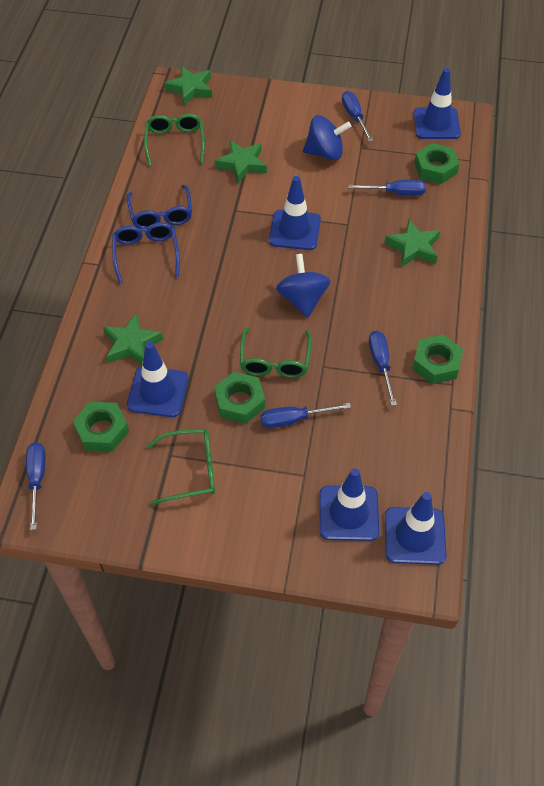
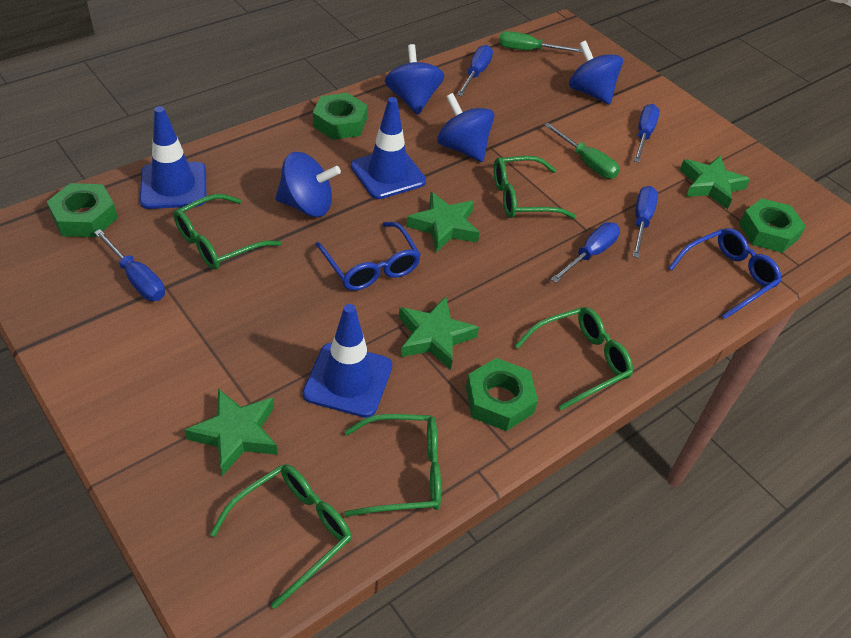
blue spinning top: [276,254,330,318] [303,115,351,160] = 2 -> [276,152,341,217] [385,44,445,115] [437,93,494,162] [569,40,623,105] = 4
blue traffic cone: [127,342,188,417] [269,176,321,250] [319,468,379,541] [385,492,447,565] [414,68,461,139] = 5 -> [140,106,206,209] [302,304,392,418] [351,97,426,199] = 3
green glasses: [144,113,205,166] [146,429,215,505] [240,327,312,378] = 3 -> [173,194,281,270] [210,464,352,609] [344,414,441,517] [493,156,576,219] [515,307,633,411] = 5
green screwdriver: none = 0 -> [499,31,583,53] [544,123,620,179] = 2

